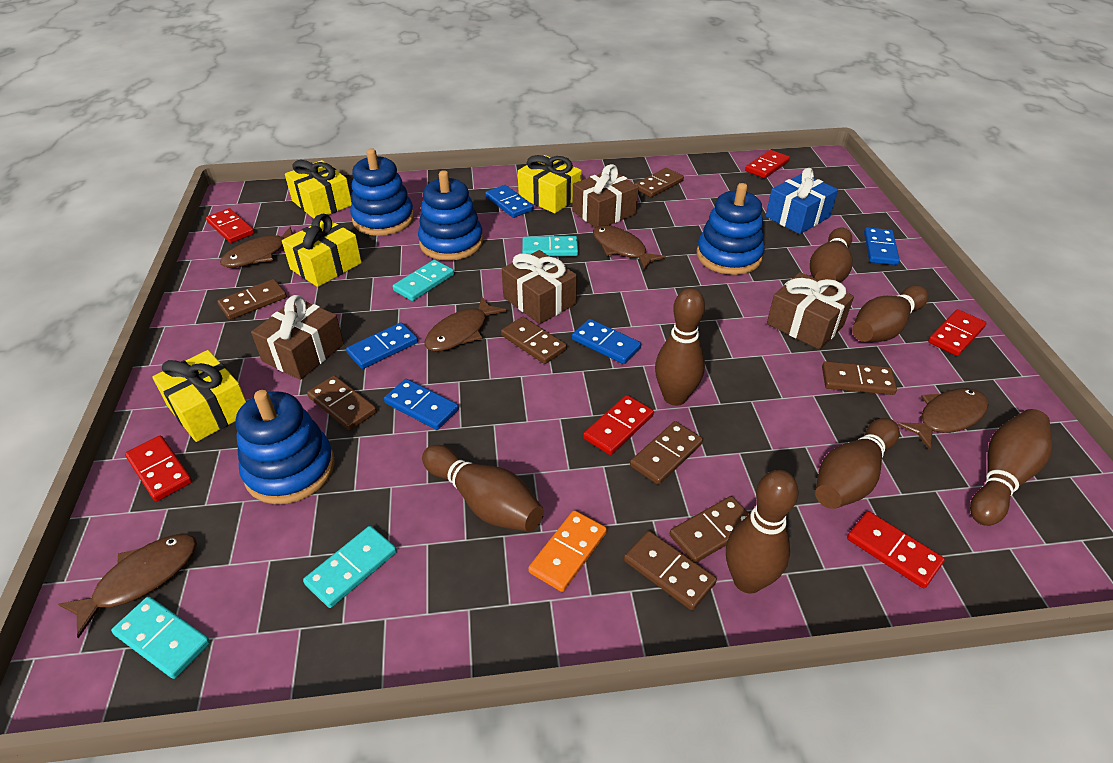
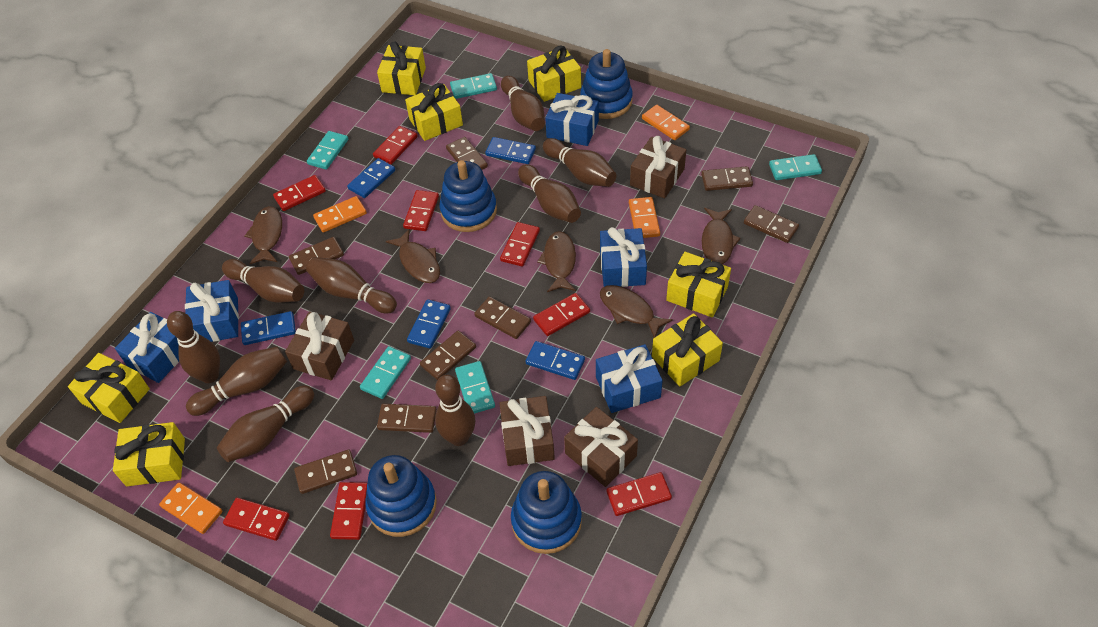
blue gift: [766,168,838,234] = 1 -> [115,312,179,383] [185,280,239,342] [545,93,599,146] [596,344,663,413] [600,227,647,287] = 5
brown bowling pin: [422,445,544,532] [655,288,705,406] [726,470,799,594] [810,228,853,286] [815,418,900,509] [852,285,928,342] [970,409,1052,526] = 7 -> [167,311,220,383] [186,347,287,416] [217,385,314,462] [222,259,304,303] [306,257,397,314] [435,375,475,446] [501,76,545,131] [518,164,581,223] [543,138,616,187] = 9
orange domino: [528,510,607,592] = 1 -> [159,482,223,534] [313,196,367,233] [629,197,660,238] [642,105,690,140] = 4
red domino: [125,436,192,502] [206,208,254,243] [583,395,654,455] [745,150,790,178] [847,511,945,588] [928,309,986,356] = 6 -> [223,498,289,541] [273,175,326,211] [330,482,367,540] [373,126,418,164] [403,190,439,231] [500,222,540,267] [533,293,590,336] [606,472,672,516] = 8
turquoise domino: [111,596,210,679] [303,526,397,608] [393,260,454,301] [522,236,578,257] = 4 -> [307,131,348,170] [360,346,411,399] [450,73,497,99] [455,361,495,414] [769,154,822,180] = 5
yellow gift: [152,350,247,442] [282,214,362,287] [285,160,352,219] [518,155,582,213] = 4 -> [68,353,150,423] [113,422,185,486] [377,41,426,95] [405,83,463,141] [527,45,581,102] [652,313,723,387] [666,252,731,317] = 7

